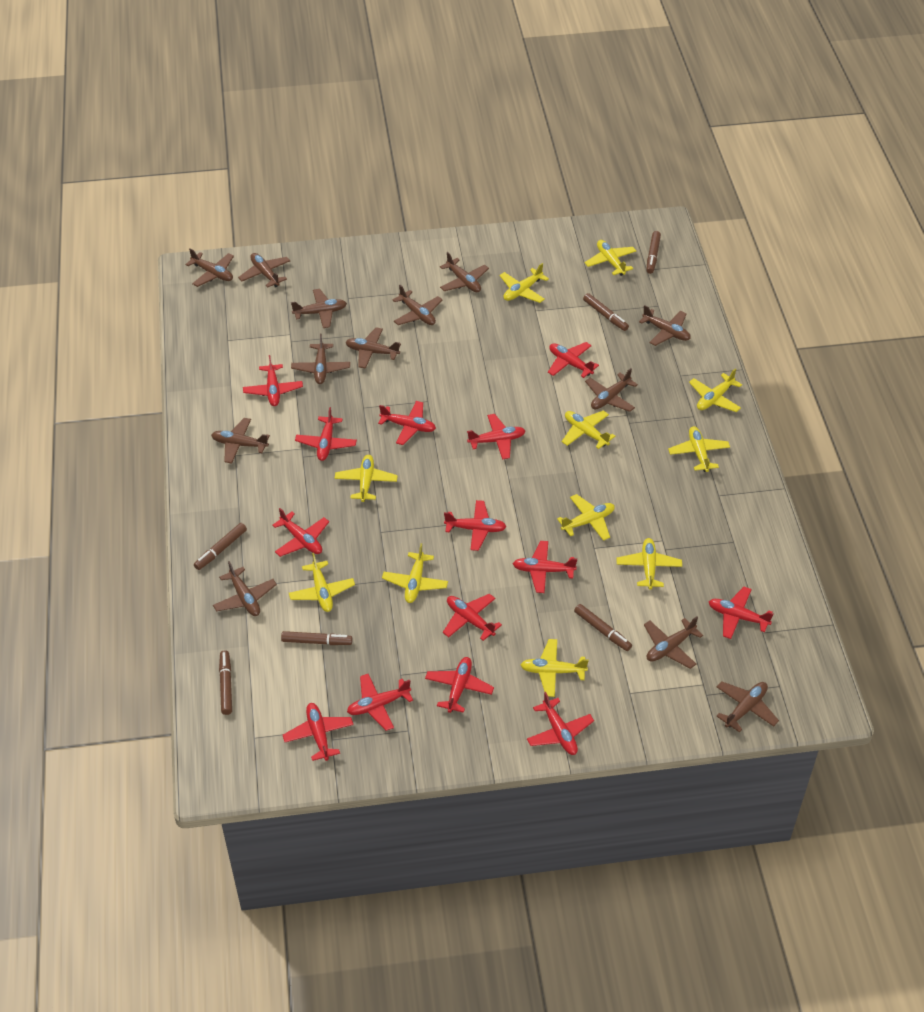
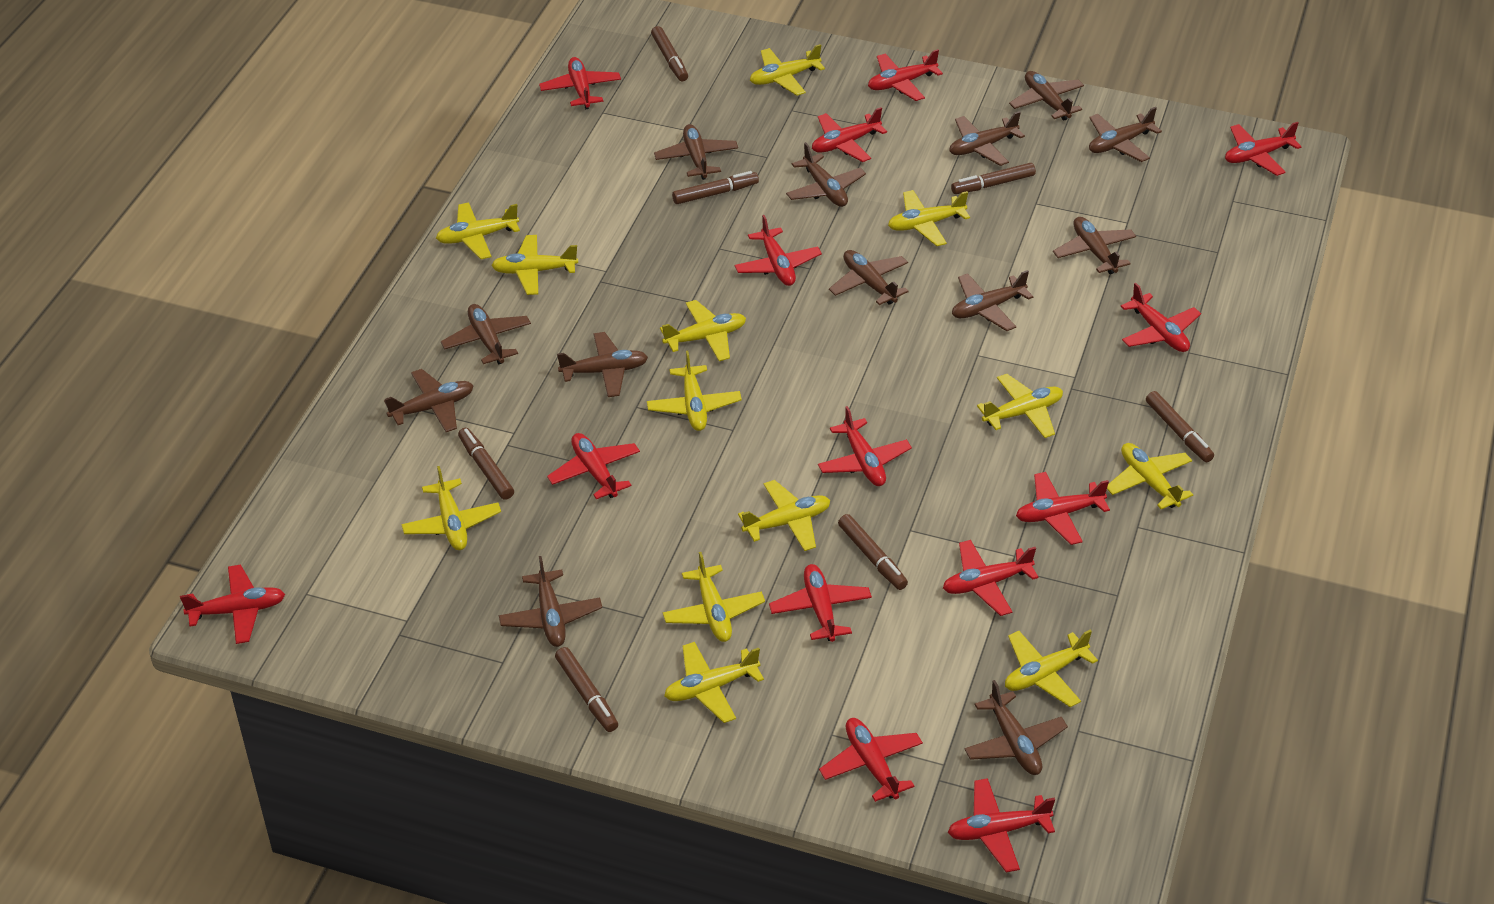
brown marker: [194,523,247,570] [219,650,232,715] [281,631,352,645] [574,604,632,651] [583,293,629,331] [646,231,661,274] = 6 -> [458,428,514,500] [555,647,618,732] [651,26,688,81] [672,171,759,204] [838,514,908,590] [951,163,1036,194] [1146,391,1214,462] = 7
yellow plane: [289,553,355,612] [335,455,398,502] [382,543,448,603] [500,263,549,303] [521,639,589,697] [557,494,615,541] [562,410,615,449] [585,240,636,276] [617,538,682,590] [668,426,730,472] [689,369,742,412] = 11 -> [401,466,501,550] [436,202,520,259] [491,235,578,295] [647,351,742,431] [660,300,746,361] [663,552,765,642] [664,642,764,723] [738,480,830,551] [750,44,825,96] [888,190,970,246] [977,374,1063,438] [1005,630,1098,707] [1107,443,1193,509] = 13

